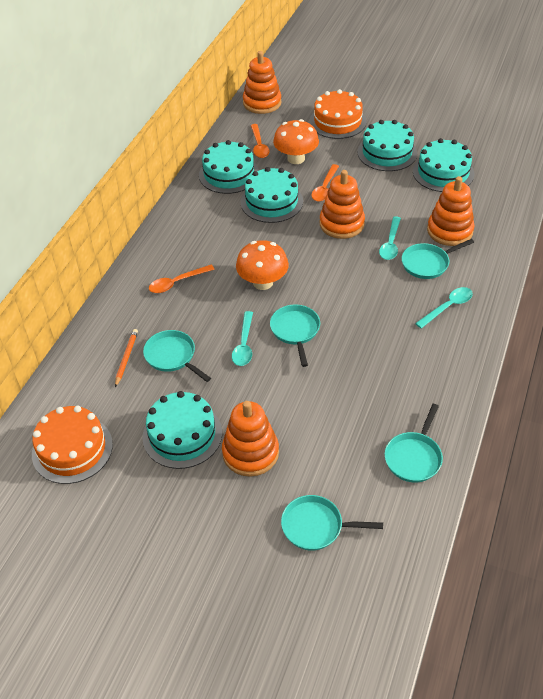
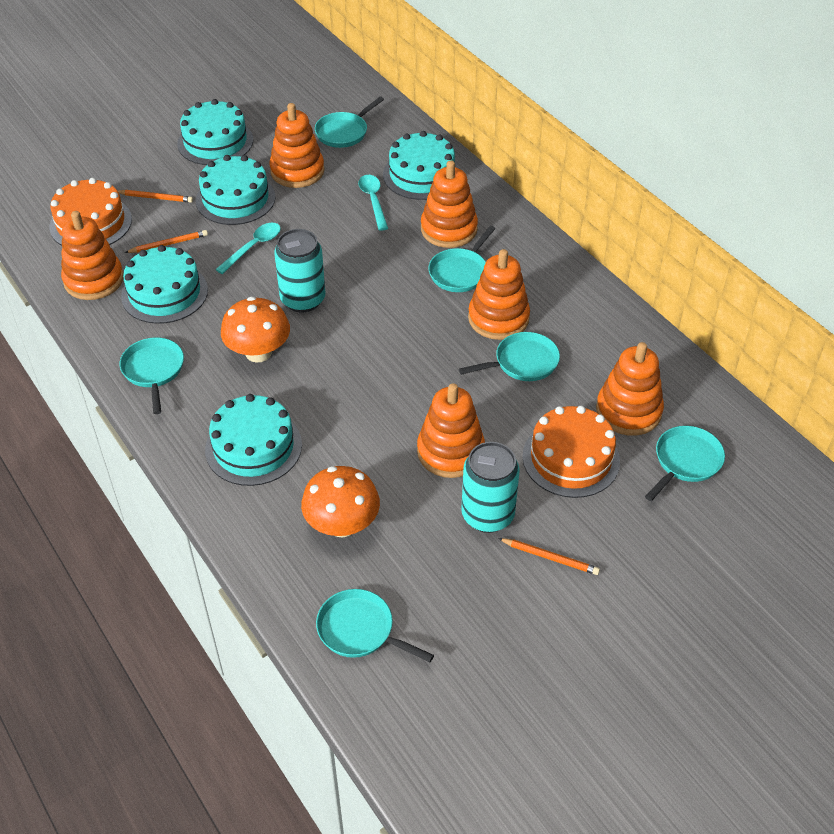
orange pencil: [115,329,138,387] = 1 -> [118,190,193,203] [125,230,208,253] [498,538,600,575] = 3
orange spoon: [149,265,215,293] [251,124,270,158] [312,164,339,202] = 3 -> none = 0
orange stacking toy: [222,401,279,477] [243,51,282,114] [320,170,365,239] [427,176,474,246] = 4 -> [61,211,123,300] [270,103,325,188] [417,383,485,478] [421,160,478,248] [468,249,530,340] [596,342,664,436] = 6
turquoise can: none = 0 -> [274,229,325,312] [461,442,520,533] = 2
turquoise pan: [143,330,211,382] [270,304,320,367] [281,495,383,551] [385,404,443,482] [401,239,474,279] = 5 -> [119,337,184,414] [315,96,384,148] [316,589,434,662] [428,226,496,292] [459,332,560,381] [645,426,725,501] = 6
turquoise spoon: [232,311,253,366] [379,216,401,260] [415,287,473,329] = 3 -> [215,223,281,274] [358,175,388,231] = 2

